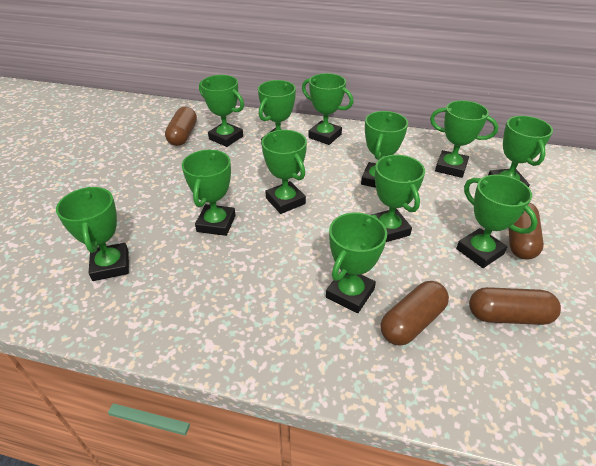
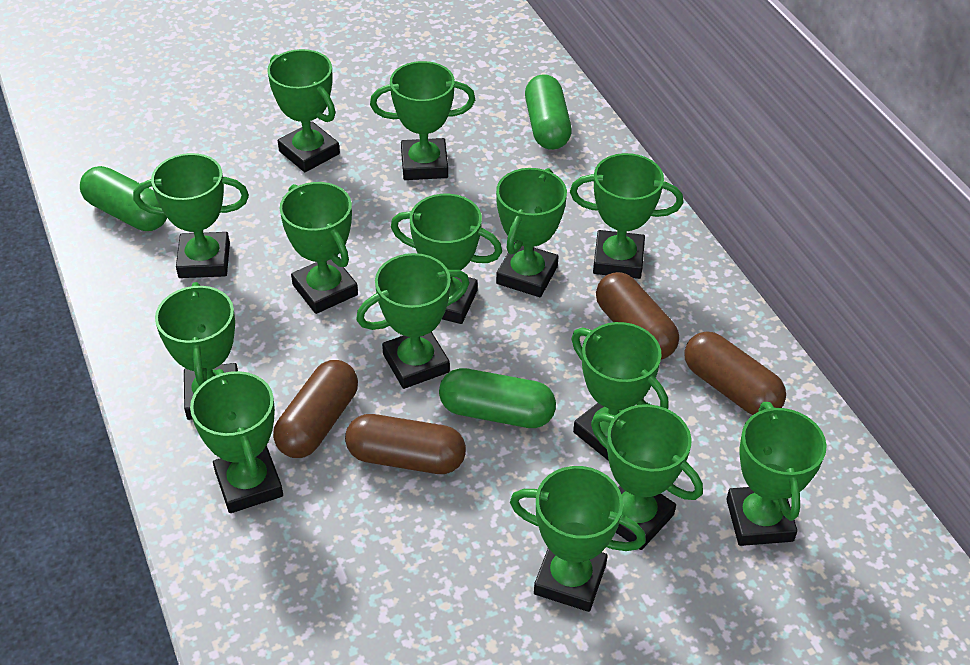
green capsule: none = 0 -> [80,166,167,231] [439,368,556,428] [525,74,572,150] = 3
green trophy: [56,187,129,281] [182,150,236,236] [199,75,244,147] [258,80,296,145] [261,130,307,214] [302,73,353,145] [326,212,387,313] [361,111,408,188] [372,155,425,242] [430,100,498,178] [456,174,538,268] [488,116,553,187] = 12 -> [133,153,249,278] [155,282,238,420] [190,369,283,513] [267,49,340,172] [280,182,358,314] [356,253,469,389] [370,61,475,180] [391,194,502,324] [496,168,567,297] [510,466,646,612] [570,153,683,279] [572,322,668,461] [591,404,703,550] [726,402,827,546] = 14

